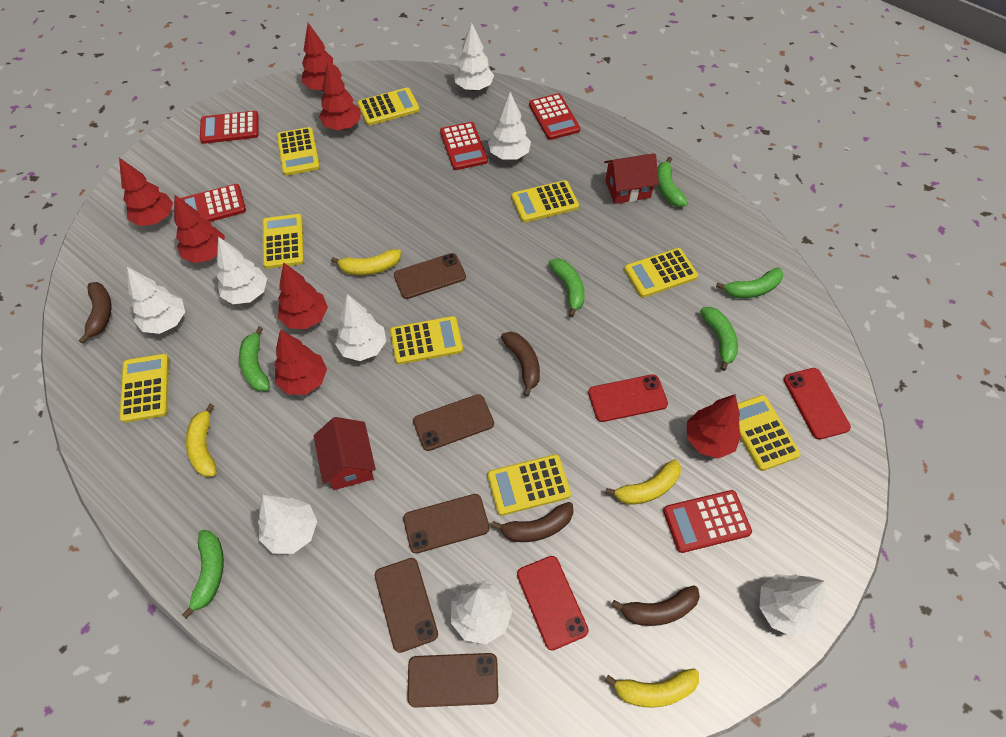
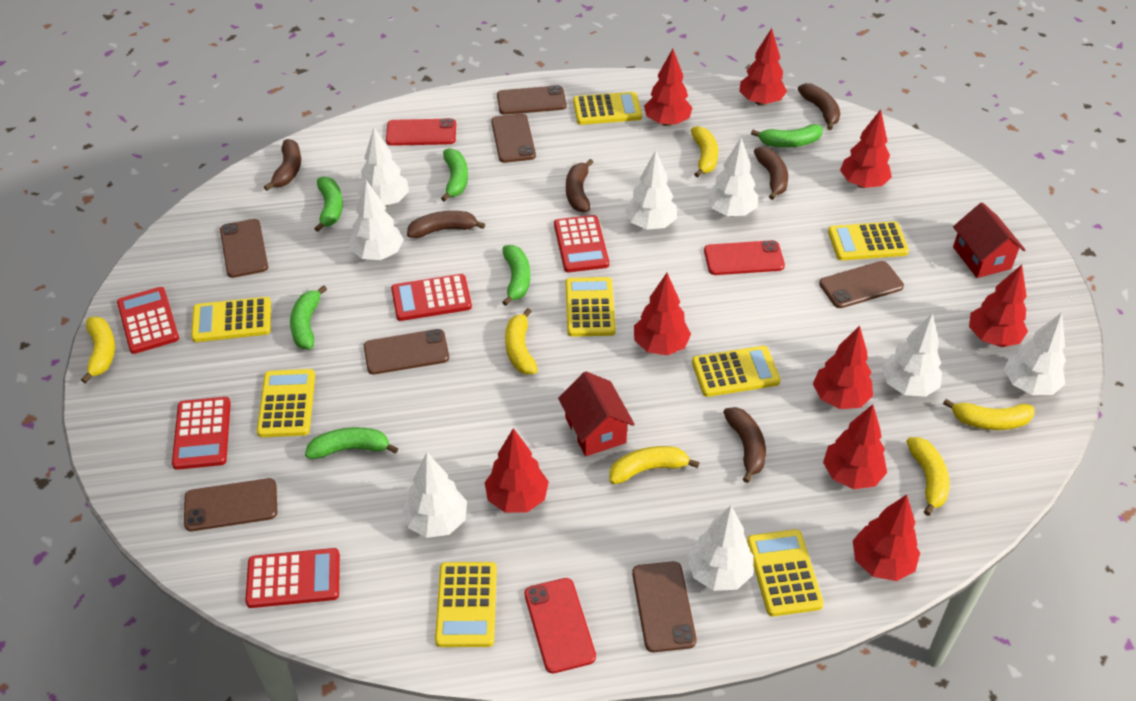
brown banana: [79,282,112,344] [491,502,574,542] [501,332,540,397] [611,585,700,626] = 4 -> [264,139,301,191] [407,211,485,238] [566,159,594,212] [723,407,766,483] [754,147,788,200] [798,83,840,130] = 6
brown phone: [375,558,438,653] [394,253,466,299] [403,494,489,554] [407,653,498,708] [413,394,494,451] = 5 -> [184,478,277,531] [220,219,268,278] [364,329,449,375] [491,114,536,163] [497,85,567,115] [632,561,697,652] [819,261,904,308] = 7
red tree: [119,158,173,226] [174,194,225,263] [274,330,327,395] [278,262,328,329] [302,23,342,91] [319,61,361,130] [687,394,741,458] = 7 -> [485,428,549,513] [634,273,691,355] [644,49,692,126] [739,28,787,106] [813,325,873,409] [823,404,887,489] [840,109,892,188] [853,495,920,581] [969,265,1028,347] = 9
yellow banana: [186,404,217,477] [331,249,401,275] [605,459,681,505] [605,668,699,708] = 4 -> [81,317,115,383] [505,308,538,375] [609,446,700,484] [691,126,718,178] [906,437,950,516] [943,399,1034,430] = 6
yellow calculator: [119,354,169,423] [263,214,304,269] [277,127,320,176] [358,88,420,126] [390,316,463,364] [488,454,571,516] [511,180,579,222] [624,248,698,297] [738,395,801,471] = 9 -> [191,297,271,342] [257,369,315,437] [435,562,497,647] [566,277,616,337] [573,92,642,125] [692,346,781,397] [747,529,824,616] [828,221,909,261] = 8

